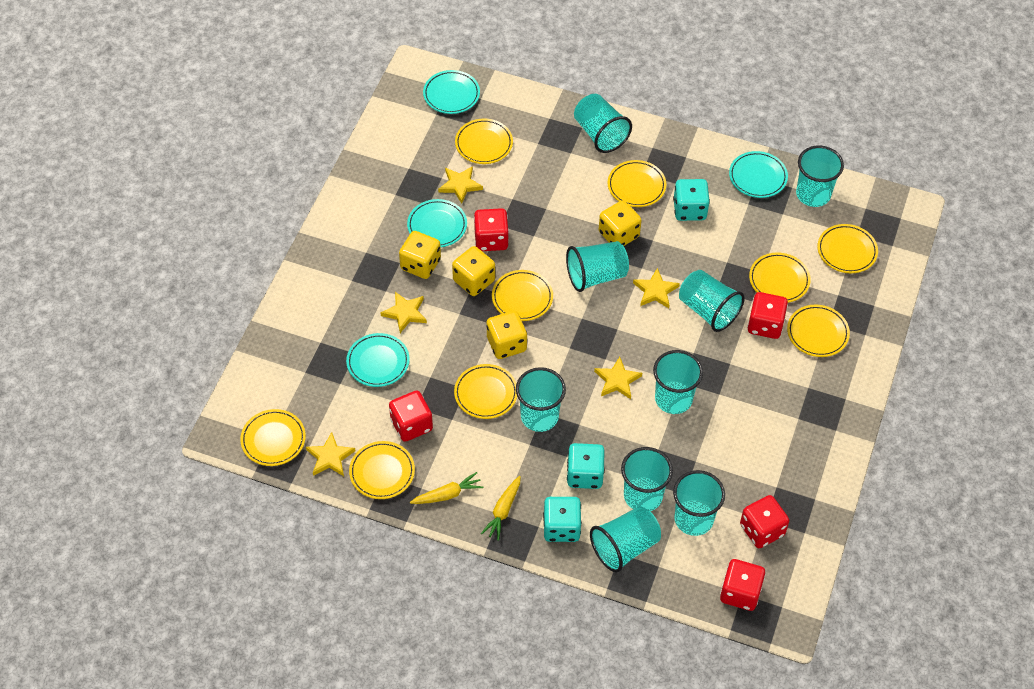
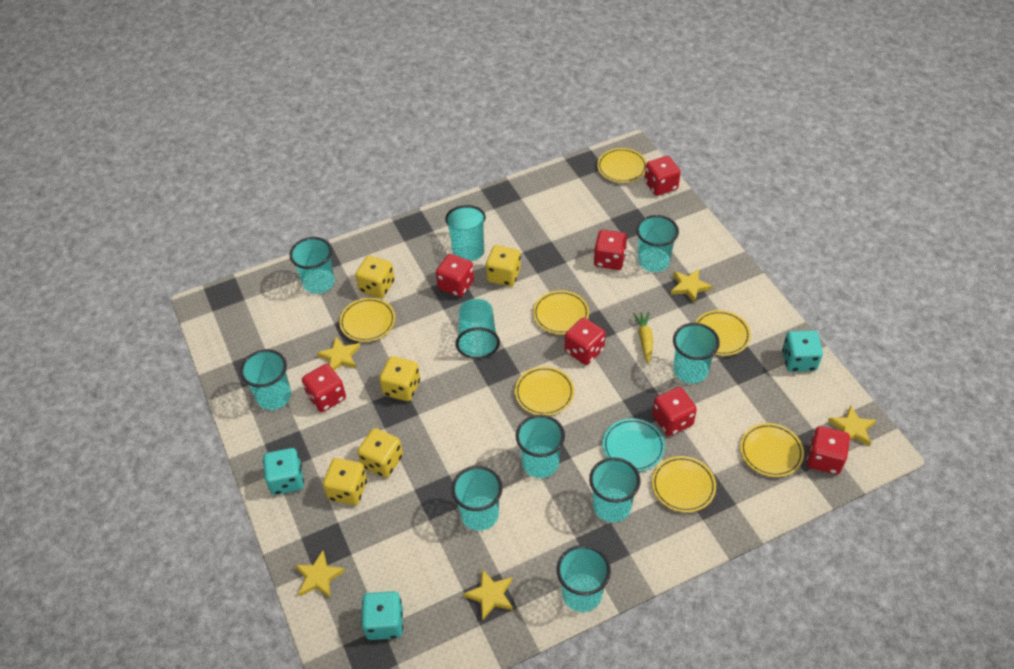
red dice: [389,391,433,442] [474,208,509,251] [720,559,765,611] [740,495,789,548] [748,292,788,339] = 5 -> [302,364,346,412] [436,254,474,297] [565,318,606,365] [594,230,627,270] [644,156,681,196] [652,387,697,436] [807,426,850,475] = 7
turquoise cup: [516,367,566,432] [566,241,629,292] [574,94,632,153] [590,506,661,573] [621,447,673,511] [653,350,703,414] [673,470,725,536] [679,270,745,332] [796,146,844,207] = 9 -> [240,349,291,410] [290,237,335,294] [445,205,486,261] [452,466,503,531] [456,299,500,359] [516,415,565,478] [557,545,611,612] [589,457,641,522] [636,215,679,272] [673,323,720,384] = 10
turquoise plate: [346,333,410,387] [407,199,467,247] [423,70,480,114] [729,151,788,198] = 4 -> [603,418,665,472] = 1
yellow carrot: [410,472,484,504] [481,476,521,541] = 2 -> [633,312,653,364] = 1
yellow dice: [399,231,441,279] [452,246,495,296] [487,311,527,359] [599,200,642,246] = 4 -> [323,458,367,505] [355,256,395,298] [357,428,403,478] [379,356,420,401] [486,245,521,286] = 5
yellow plate: [240,409,306,466] [349,441,415,499] [454,364,517,419] [455,119,513,164] [492,270,553,321] [607,160,667,207] [749,252,811,303] [787,305,850,357] [817,224,878,273] = 9 -> [339,298,395,342] [515,366,574,416] [533,290,589,334] [597,148,647,183] [652,456,716,513] [695,310,751,356] [740,423,804,477] = 7

